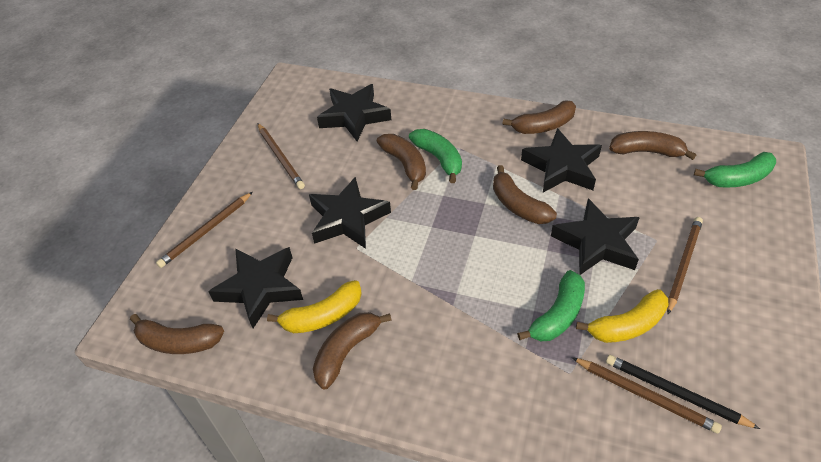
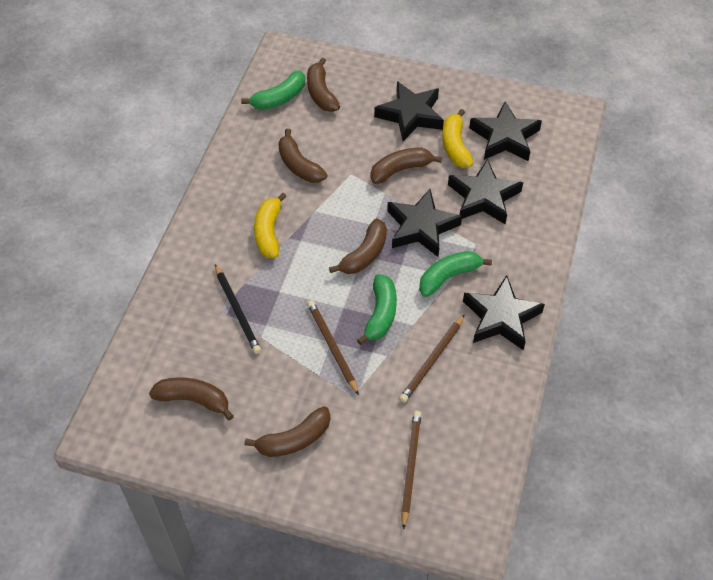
brown pencil: [156,192,253,268] [258,123,305,189] [572,357,722,434] [667,217,703,314] = 4 -> [307,300,359,395] [399,314,465,403] [401,411,421,530] = 3

